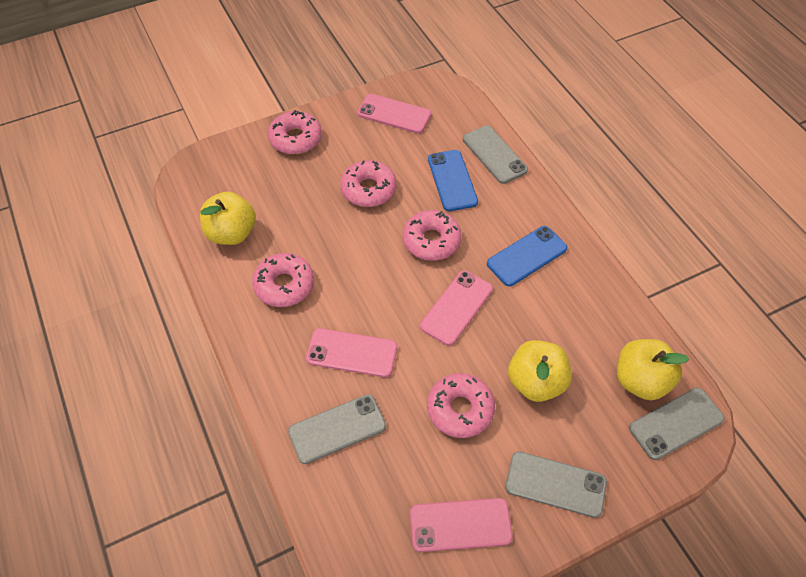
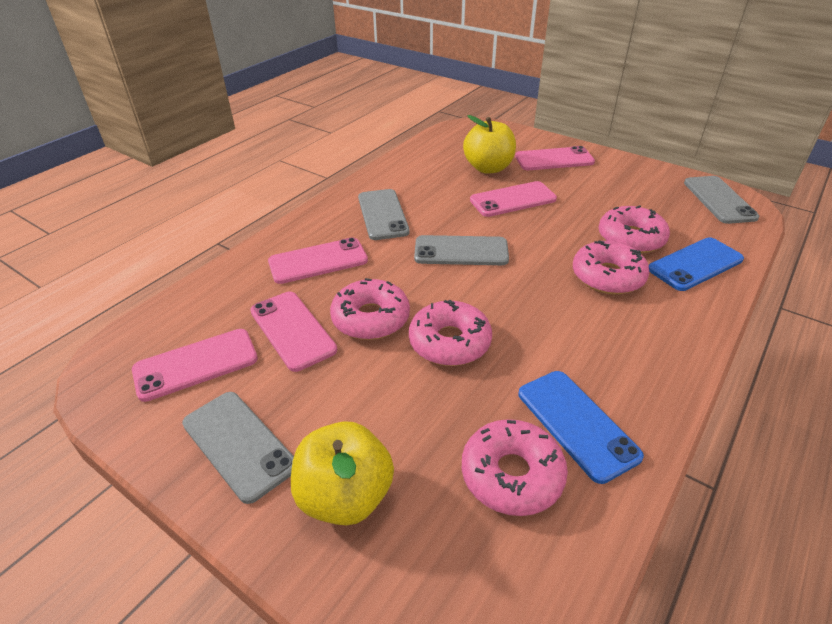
pink phone: [306,328,397,377] [357,94,431,133] [410,498,513,552] [420,271,493,346] = 4 -> [132,329,258,402] [250,292,337,372] [268,237,368,284] [470,181,557,217] [515,146,595,170] = 5
yellow apple: [200,192,256,245] [508,340,572,402] [617,339,689,400] = 3 -> [291,422,394,526] [463,115,516,174] = 2

